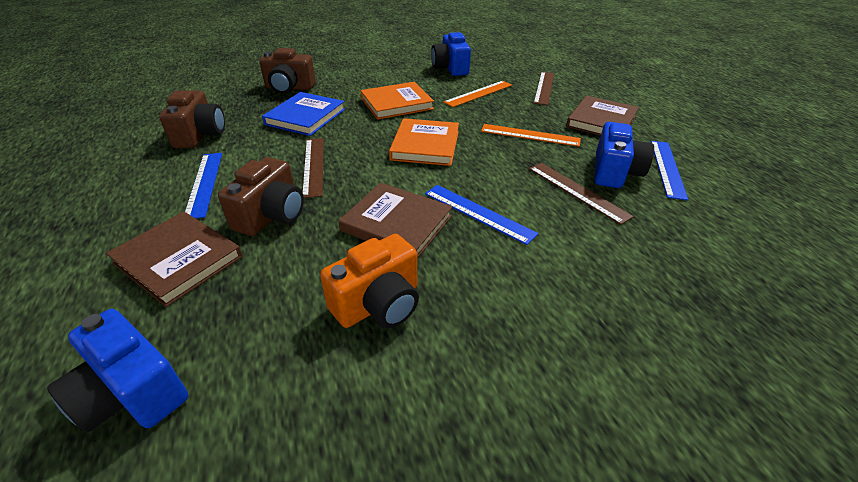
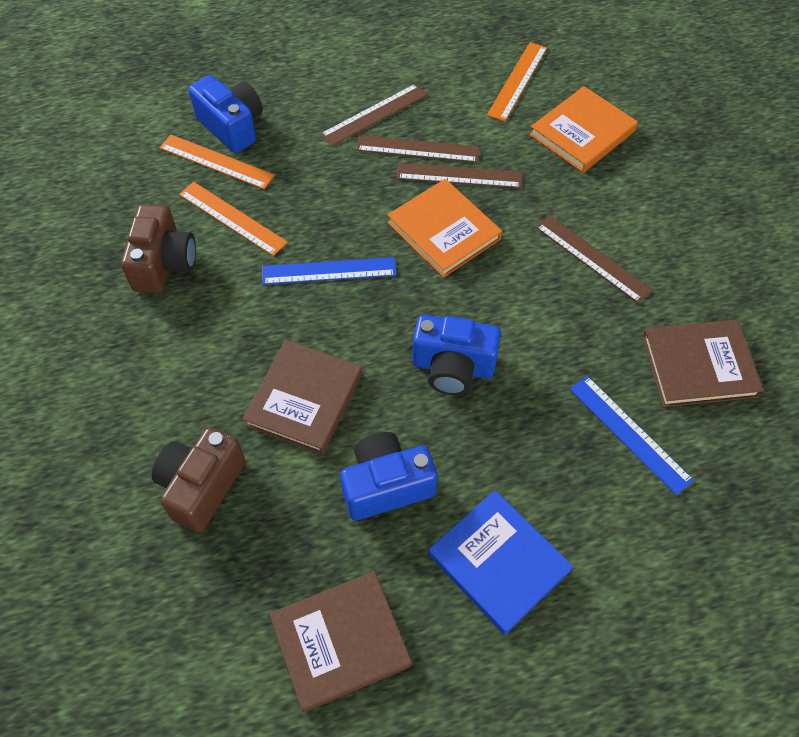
blue ruler: [185,153,222,219] [425,185,538,245] [651,141,688,201] = 3 -> [262,257,396,285] [570,376,694,495] = 2
brown camera: [159,90,225,148] [218,157,304,236] [259,48,316,94] = 3 -> [121,204,196,293] [152,427,245,533] = 2
brown ruler: [302,138,324,198] [529,163,634,225] [533,72,554,105] = 3 -> [320,83,427,146] [356,135,480,163] [397,163,522,188] [536,215,652,303] = 4
orange camera: [320,234,419,328] = 1 -> none = 0
orange ruler: [443,81,512,107] [481,124,581,147] = 2 -> [160,135,275,189] [179,182,288,256] [487,42,547,122] = 3

